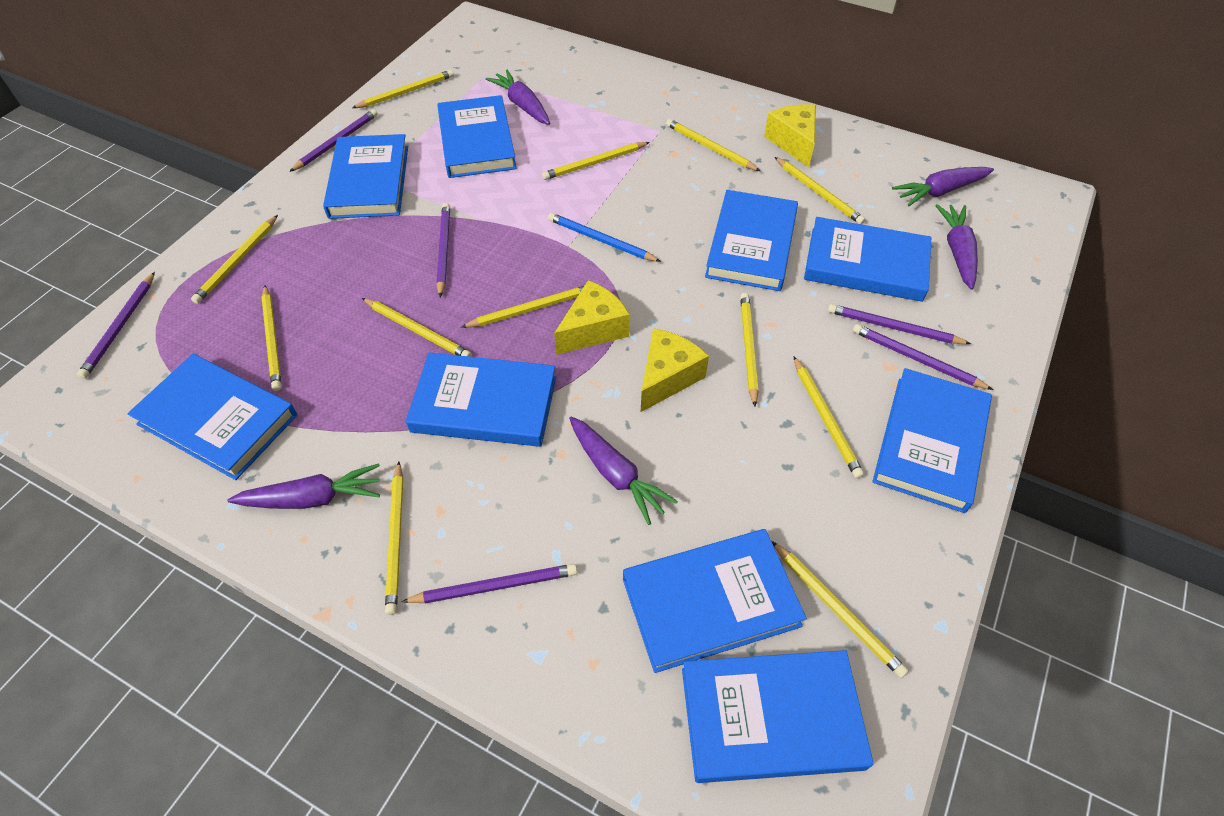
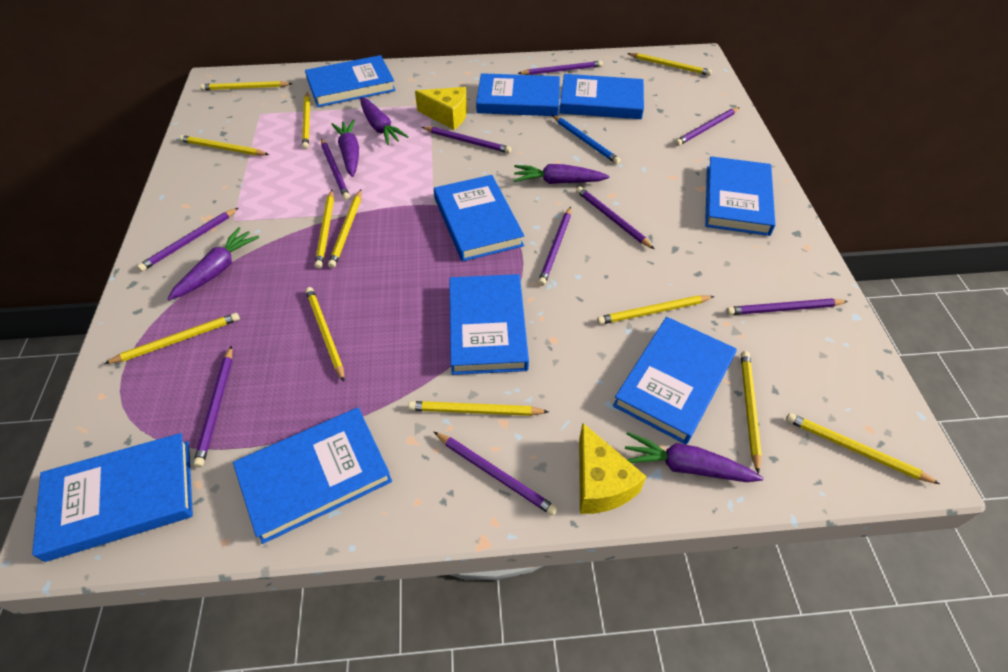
purple pencil: [77,272,155,379] [289,109,378,172] [401,564,577,603] [437,203,450,297] [828,304,971,344] [853,324,993,390] = 6 -> [137,208,238,271] [193,346,232,467] [321,138,350,200] [422,127,511,153] [434,432,558,516] [518,61,603,75] [538,207,571,286] [576,187,655,249] [675,107,740,146] [726,298,848,315] = 10
yellow cheese: [554,280,630,355] [641,328,709,412] [764,104,816,167] = 3 -> [415,87,467,130] [579,423,647,514] = 2

